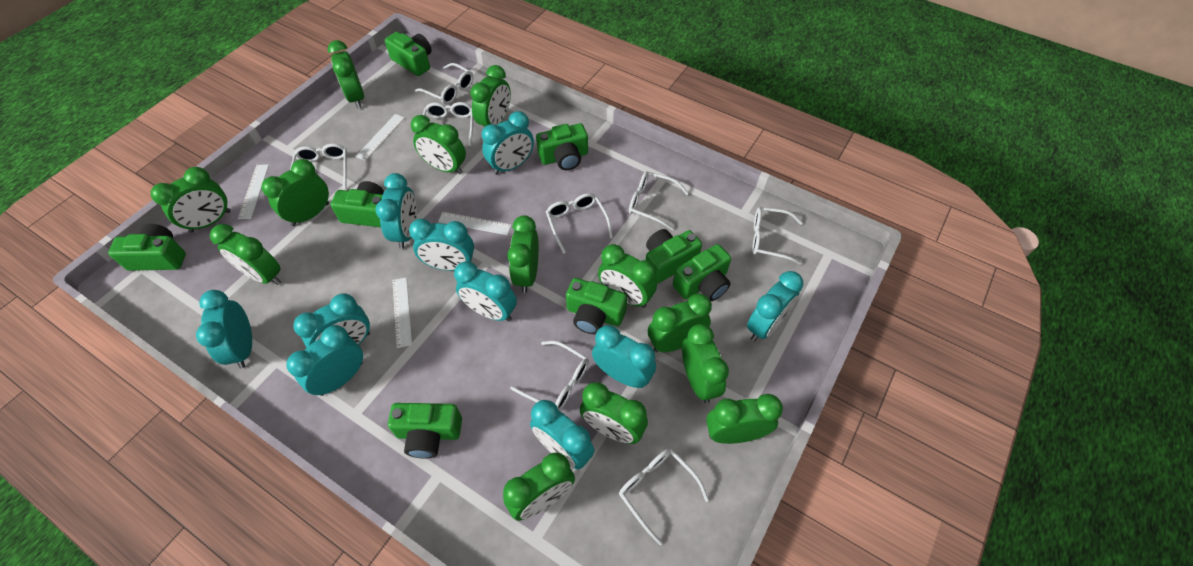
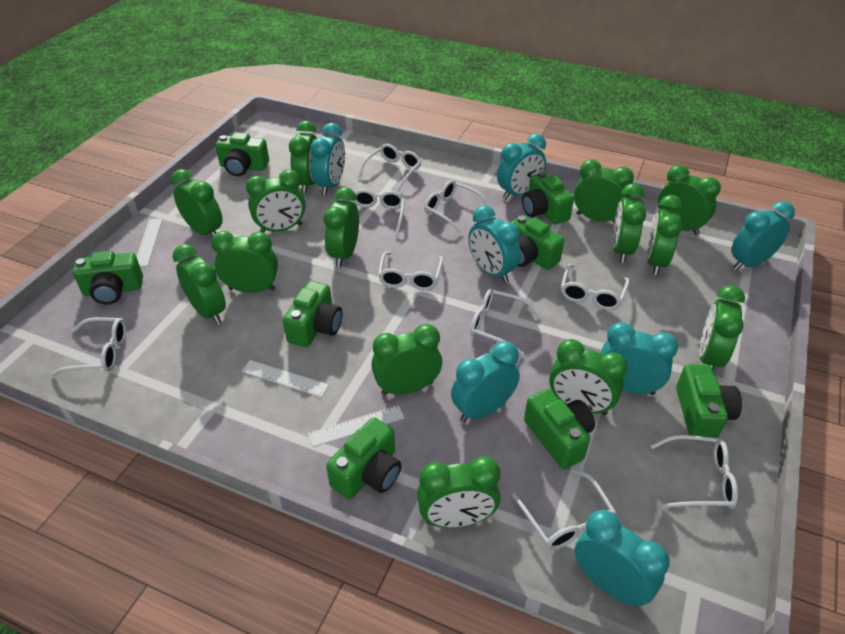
green clock: [151,167,231,233] [210,224,281,285] [261,159,329,226] [328,40,364,109] [411,115,466,174] [470,65,511,126] [503,453,575,521] [507,215,539,293] [580,382,648,444] [598,244,657,308] [648,293,712,352] [682,324,729,403] [706,394,783,444] = 13 -> [171,169,223,237] [173,244,226,324] [211,231,278,293] [246,169,306,233] [289,121,317,193] [324,187,359,267] [371,324,442,395] [417,456,500,528] [549,339,627,416] [574,160,634,222] [613,183,646,263] [647,195,683,275] [658,165,721,235] [699,285,745,370] = 14
turquoise clock: [196,290,252,369] [286,325,363,396] [293,293,370,348] [375,173,417,249] [409,219,474,271] [454,261,517,321] [482,111,534,175] [530,400,595,470] [592,325,656,388] [747,271,803,341] = 10 -> [310,123,345,195] [451,341,520,422] [468,206,521,283] [497,134,546,200] [574,510,670,606] [601,322,678,395] [731,201,795,271] = 7
white glasses: [290,144,347,189] [415,63,473,104] [423,102,473,146] [510,341,589,411] [546,193,613,254] [619,449,709,545] [629,171,689,231] [752,207,803,265] = 8 -> [51,317,126,376] [349,189,405,236] [358,144,421,192] [378,252,443,290] [424,180,490,234] [470,289,540,356] [512,469,616,550] [561,264,630,310] [651,435,738,509] = 9
white ruler: [238,164,269,219] [355,114,405,161] [392,277,412,348] [438,212,511,235] = 4 -> [137,219,163,267] [242,360,329,397] [308,405,405,447] = 3

